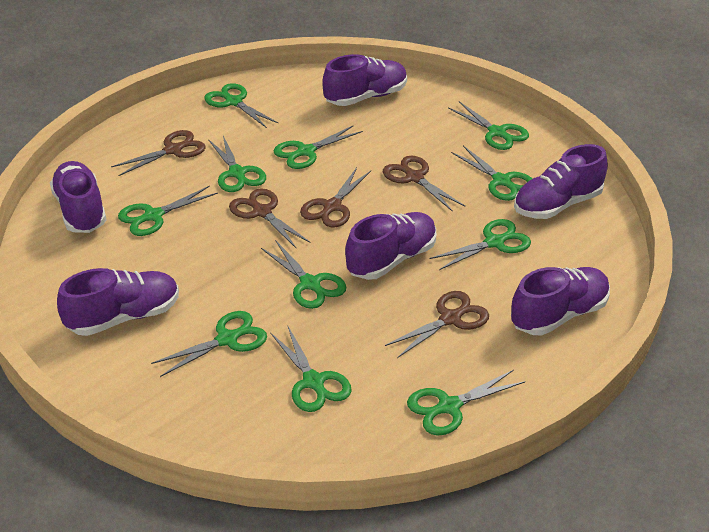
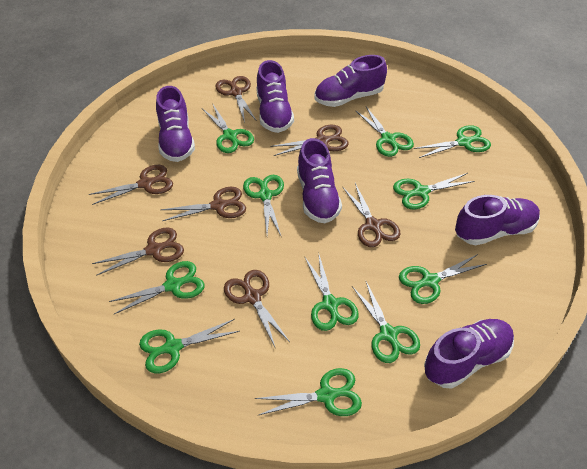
brown scissors: [111,130,206,176] [229,189,310,248] [300,168,371,227] [383,156,465,212] [385,291,489,358] = 5 -> [89,165,173,205] [92,228,184,276] [161,187,246,221] [215,76,257,123] [224,270,290,349] [270,125,349,156] [343,183,401,247] = 7

